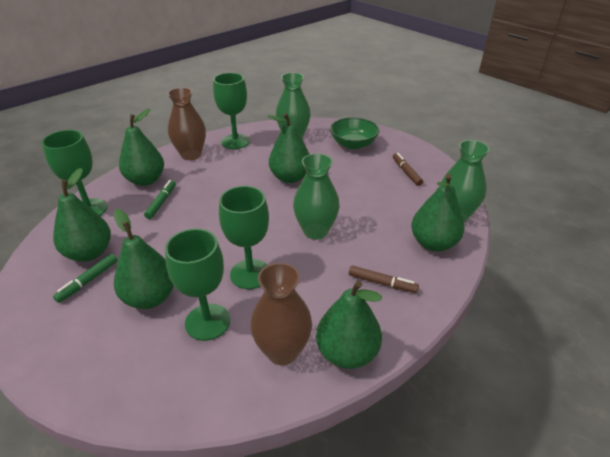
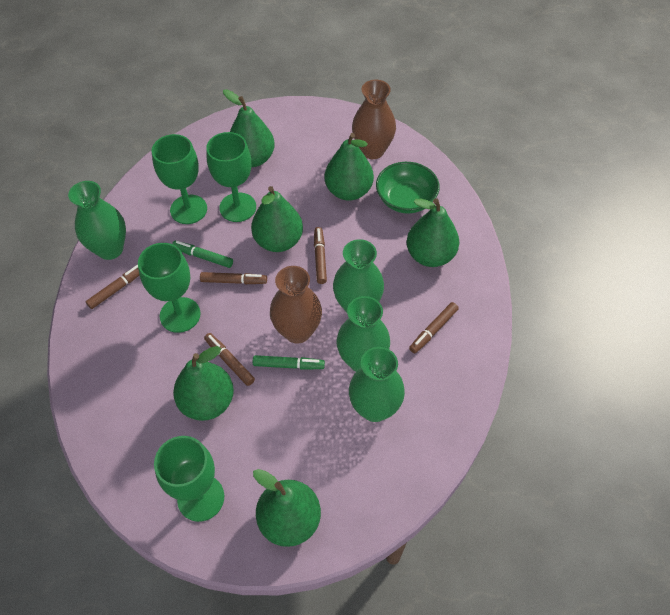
brown marker: [349,265,419,293] [393,153,423,186] = 2 -> [86,265,139,309] [200,272,267,284] [204,333,255,386] [314,227,327,284] [409,302,459,354] = 5
green vase: [276,72,311,139] [293,153,340,240] [442,140,490,222] = 3 -> [68,181,126,260] [333,239,384,313] [337,296,390,372] [349,347,405,422] = 4

